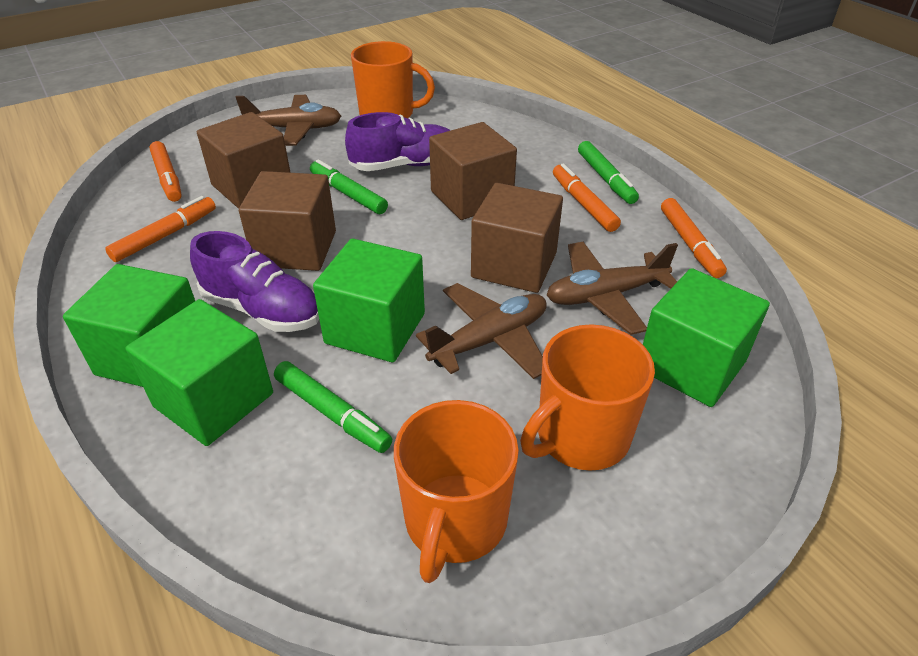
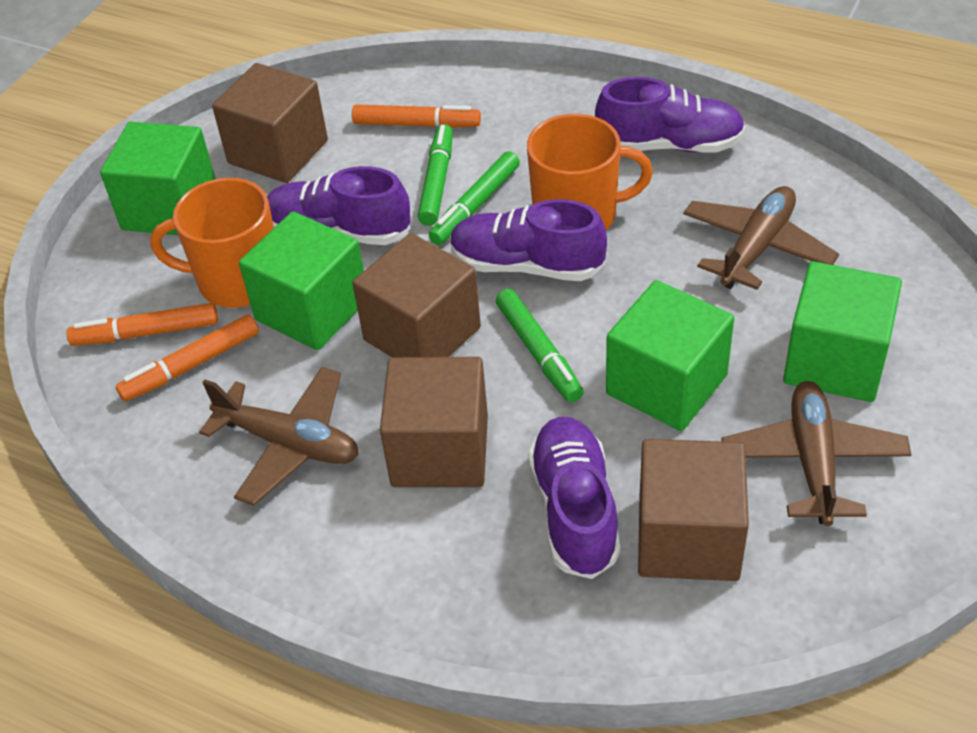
orange marker: [105,196,216,262] [150,141,182,202] [553,163,621,232] [661,198,727,278] = 4 -> [67,303,218,346] [116,314,259,402] [352,105,481,128] = 3
orange mug: [351,41,435,118] [394,400,519,583] [520,324,655,471] = 3 -> [150,178,274,308] [527,114,653,230] = 2
purple shoe: [190,231,319,332] [345,112,451,171] = 2 -> [267,166,411,245] [450,199,607,281] [528,417,620,579] [595,77,745,153] = 4

